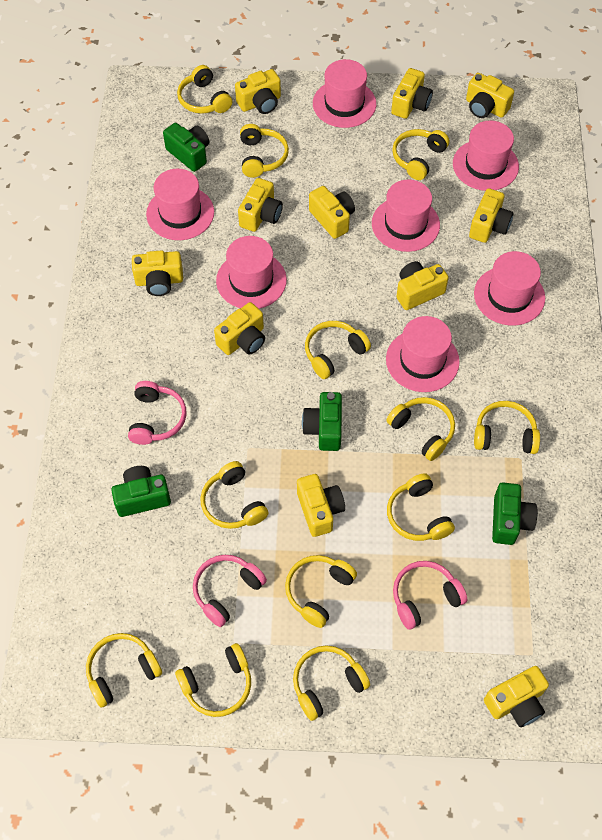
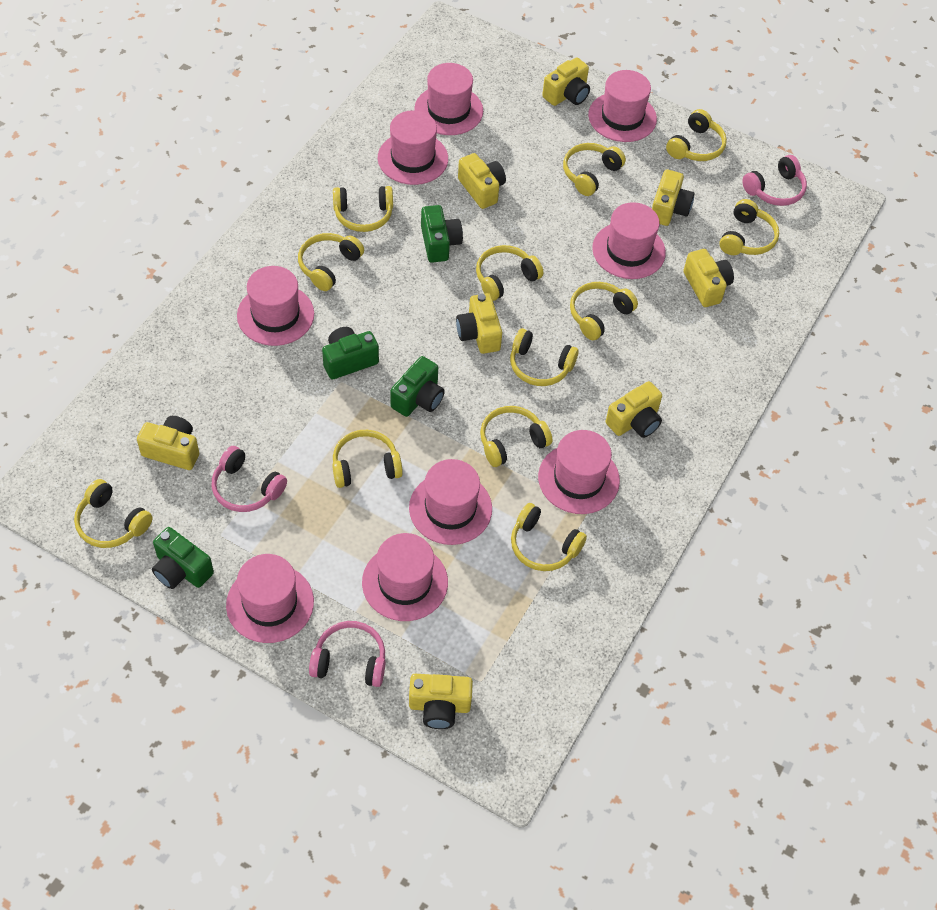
pink hat: [146,169,214,240] [216,236,287,309] [313,59,376,128] [372,180,440,252] [386,316,460,392] [453,121,519,191] [474,251,545,326] = 7 -> [226,554,314,643] [237,266,314,346] [362,533,448,621] [378,110,448,185] [409,459,492,545] [414,63,483,135] [538,430,620,514] [588,70,657,142] [592,202,666,279] = 9
yellow camera: [132,250,183,296] [214,302,265,355] [235,69,281,114] [238,178,283,232] [297,474,345,537] [309,186,355,239] [391,68,433,119] [396,261,449,310] [466,73,514,118] [469,188,514,243] [484,666,549,727] = 11 -> [137,416,199,470] [409,674,473,729] [456,293,502,354] [458,153,506,209] [542,57,590,106] [606,381,662,438] [652,170,694,226] [683,249,734,307] = 8

